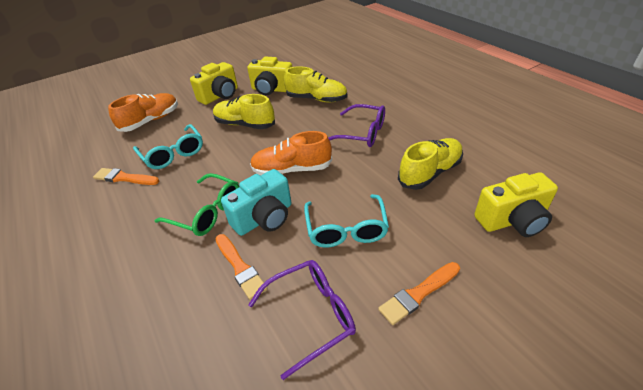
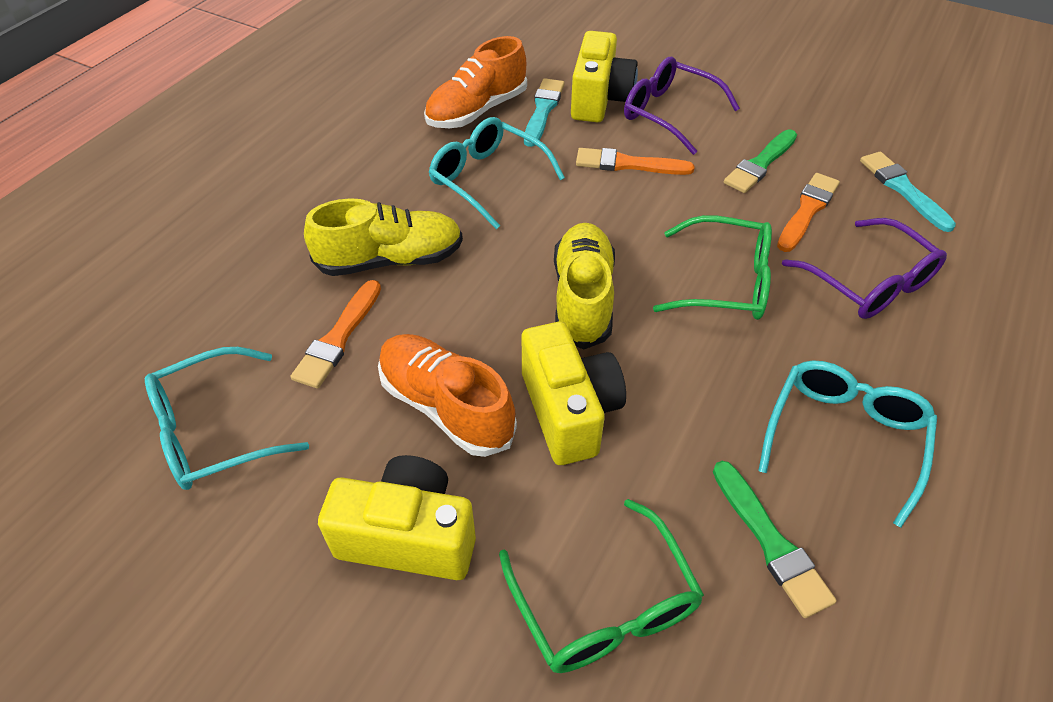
green brush: none = 0 -> [713,461,837,618] [724,129,797,193] = 2
green glasses: [154,173,239,236] = 1 -> [499,499,704,673] [653,215,772,320] = 2
turquoise brush: none = 0 -> [524,78,565,147] [860,152,956,232] = 2
turquoise camera: [221,169,291,236] = 1 -> none = 0
turquoise glasses: [133,124,203,169] [304,194,389,248] = 2 -> [145,347,309,490] [429,117,565,229] [758,361,937,528] = 3
yellow shoe: [213,94,275,129] [284,66,348,103] [398,138,463,190] = 3 -> [304,198,463,276] [554,223,615,349] = 2

